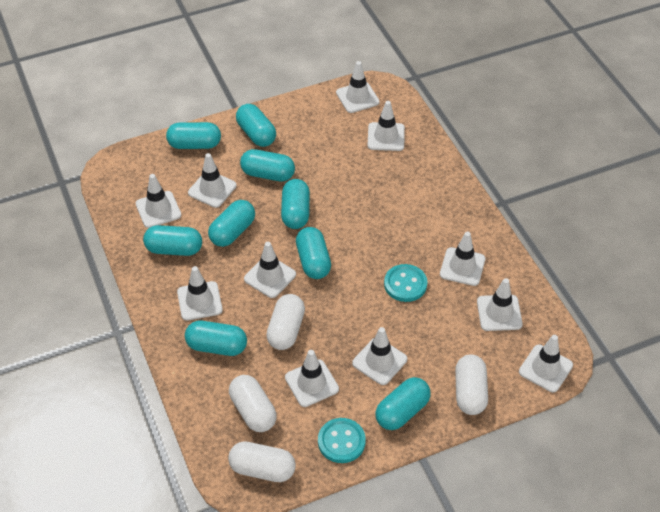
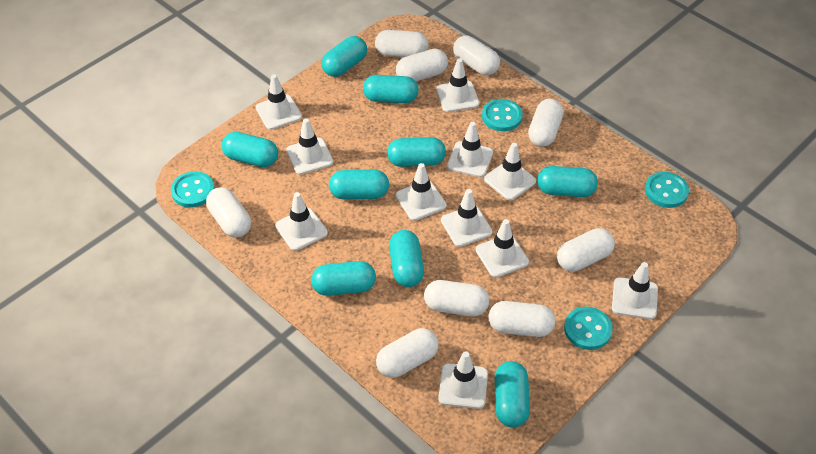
turquoise button: [318,418,366,463] [384,264,427,302] = 2 -> [171,171,215,207] [482,99,523,131] [564,307,613,350] [645,172,689,208] = 4
white capsule: [228,441,296,482] [229,375,277,432] [266,294,305,350] [455,354,488,415] = 4 -> [206,187,251,238] [375,30,428,57] [376,328,439,378] [396,49,448,81] [424,280,489,317] [453,36,500,75] [488,301,555,337] [528,99,564,147] [557,228,615,272] = 9

